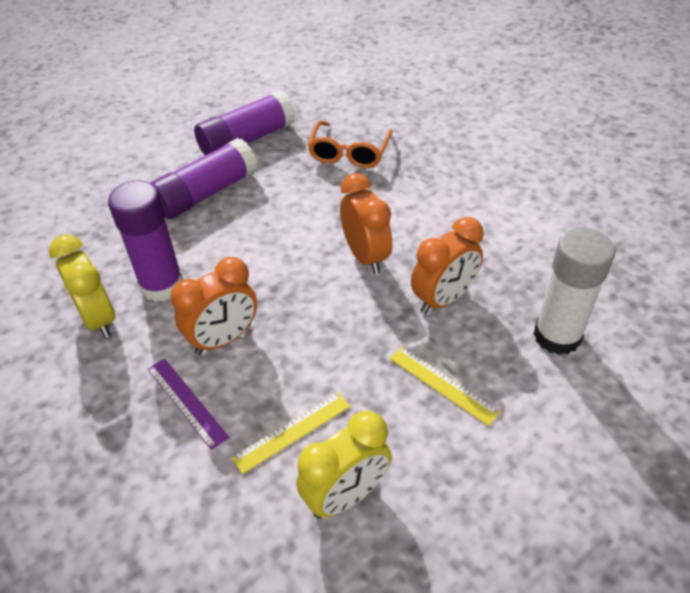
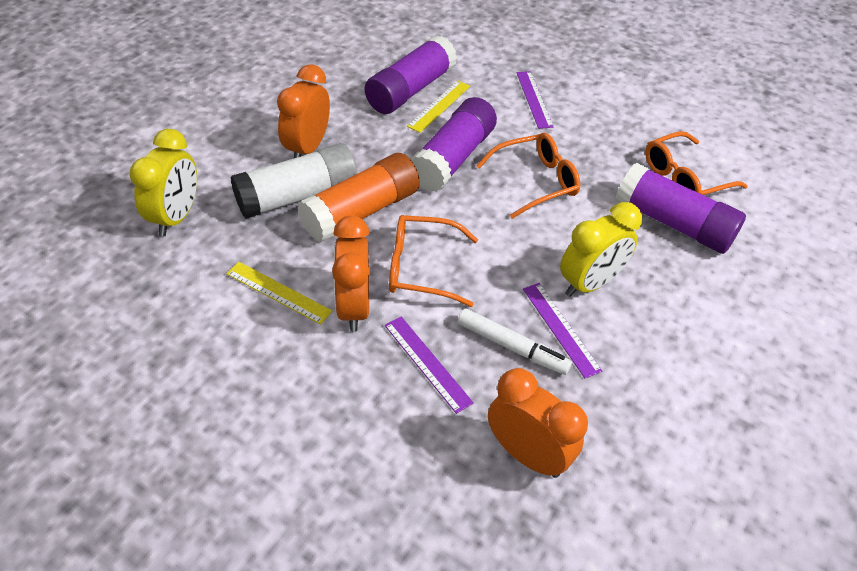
orange glasses: [308,121,393,168] = 1 -> [389,215,478,307] [476,133,580,219] [645,131,748,195] = 3
orange glue stick: none = 0 -> [298,153,420,243] = 1
purple ruler: [148,358,229,450] = 1 -> [385,316,474,414] [516,71,553,129] [523,283,602,378] = 3
white marker: none = 0 -> [458,308,572,375] = 1

